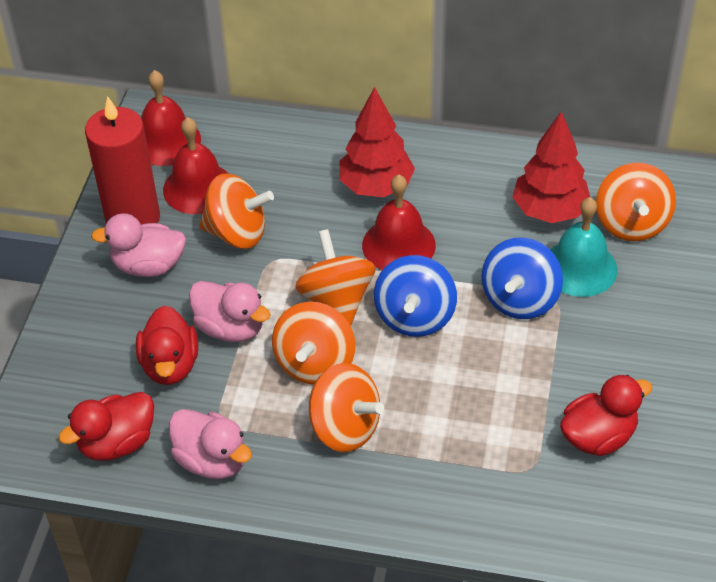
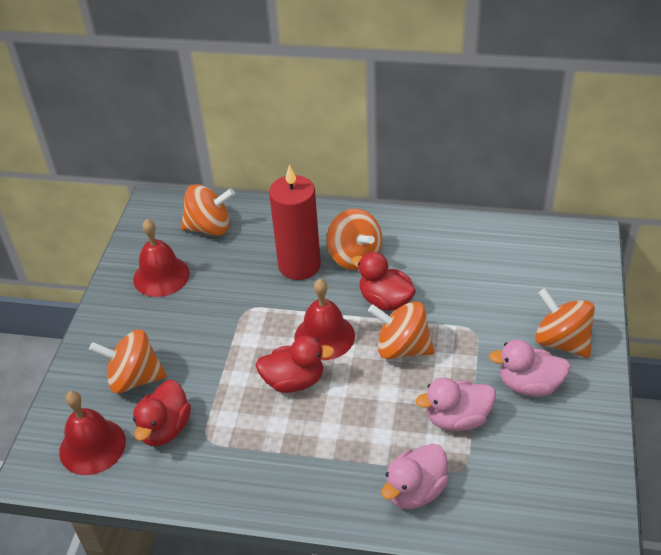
blue spinning top: [374,255,457,337] [481,237,563,319] = 2 -> none = 0
red tree: [339,87,415,197] [513,111,590,223] = 2 -> none = 0
turquoise bell: [550,197,617,297] = 1 -> none = 0

